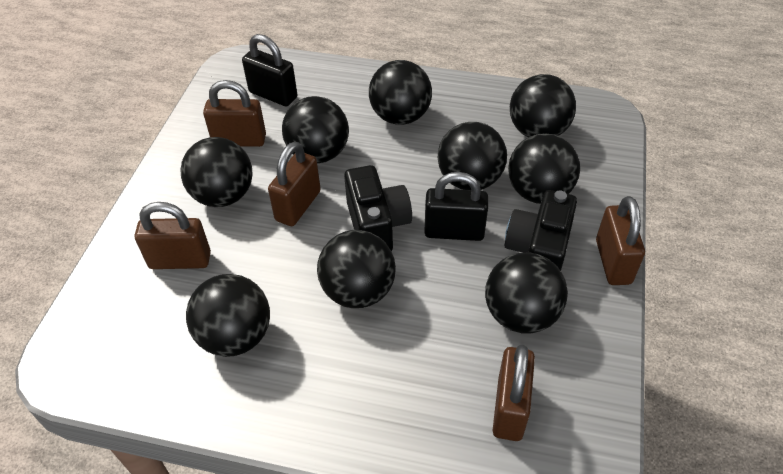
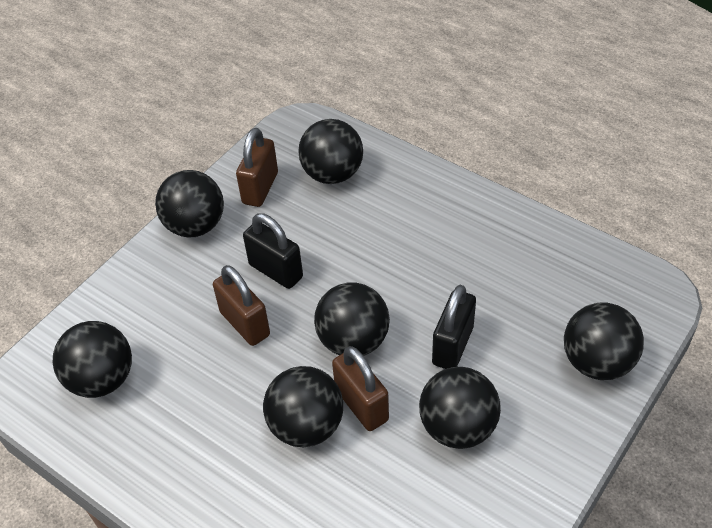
black ball: [180,137,253,207] [186,274,270,357] [282,96,349,163] [317,230,396,308] [369,60,432,125] [438,122,507,190] [485,253,568,334] [508,133,580,204] [510,74,576,137] = 9 -> [53,321,132,398] [155,170,224,238] [263,366,343,447] [298,119,363,184] [314,282,390,356] [419,367,501,449] [564,303,644,380] = 7
black camera: [344,165,412,251] [505,190,577,271] = 2 -> none = 0
brown padlock: [135,202,211,269] [203,80,266,147] [268,142,321,226] [493,344,535,441] [596,196,645,285] = 5 -> [213,265,270,346] [236,128,278,207] [332,346,389,431] = 3

